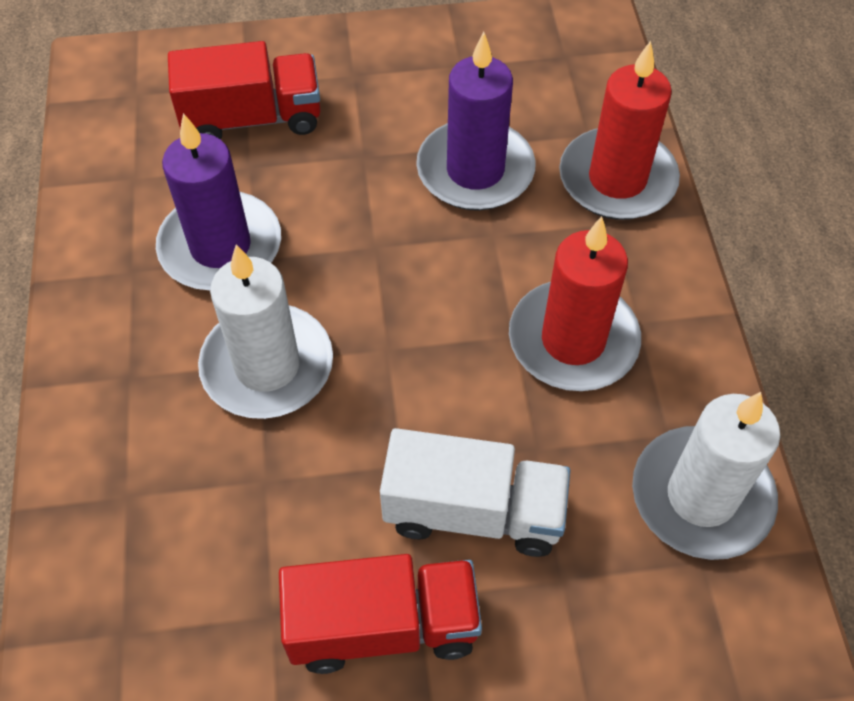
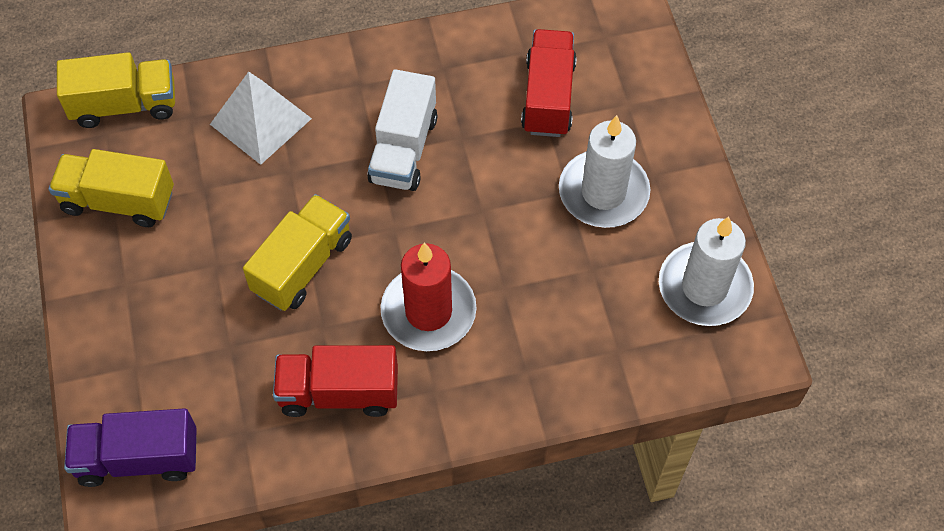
purple candle: [156,113,281,290] [416,32,535,211] = 2 -> none = 0
purple truck: none = 0 -> [64,408,197,487] = 1
red candle: [509,216,641,391] [559,41,680,220] = 2 -> [380,243,477,351] = 1
white pyramid: none = 0 -> [210,72,312,165] = 1
yellow truck: none = 0 -> [49,149,174,227] [57,52,175,128] [243,194,352,311] = 3

